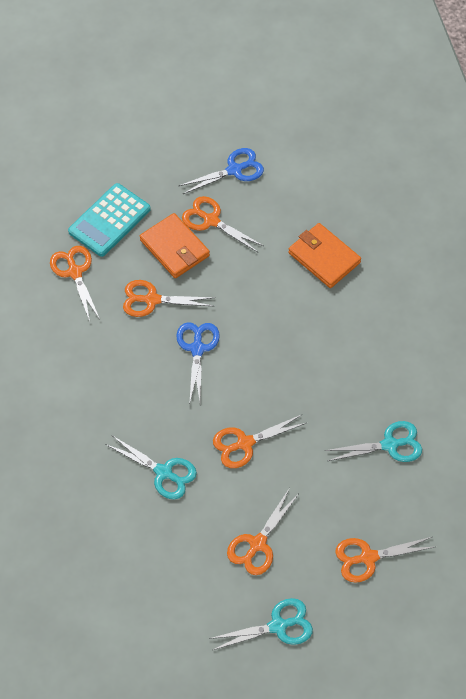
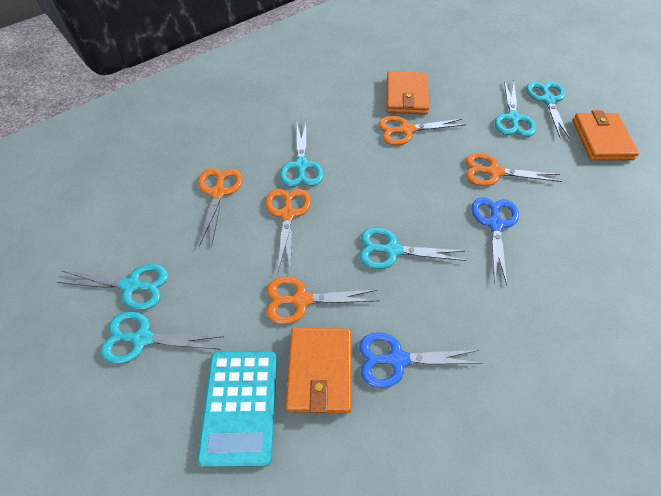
orange scissors: [50,246,100,321] [123,280,215,317] [182,196,264,252] [213,414,306,468] [227,489,298,575] [335,537,434,583] = 6 -> [198,168,243,248] [266,189,311,273] [266,277,380,325] [378,116,466,145] [466,153,562,186] = 5
orange wallet: [140,213,210,278] [288,223,361,288] = 2 -> [286,328,351,414] [386,71,430,115] [572,110,639,161] = 3
turquoise scissors: [105,436,197,499] [209,598,313,650] [325,421,422,462] = 3 -> [56,264,168,310] [101,311,224,364] [280,123,324,187] [359,228,466,269] [495,80,536,137] [526,82,570,139] = 6

